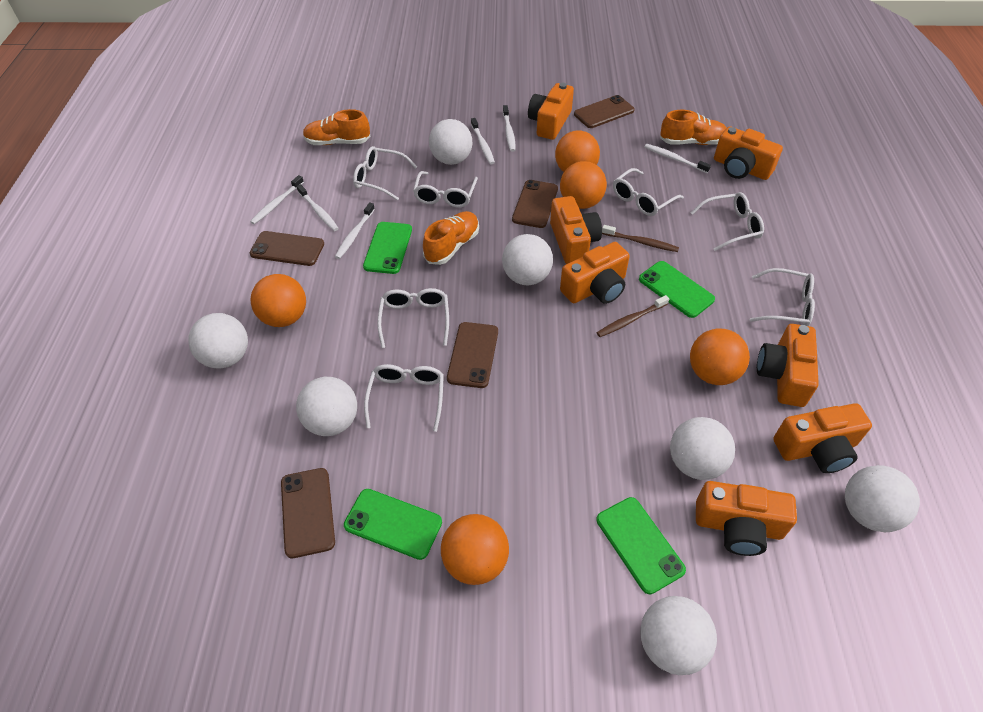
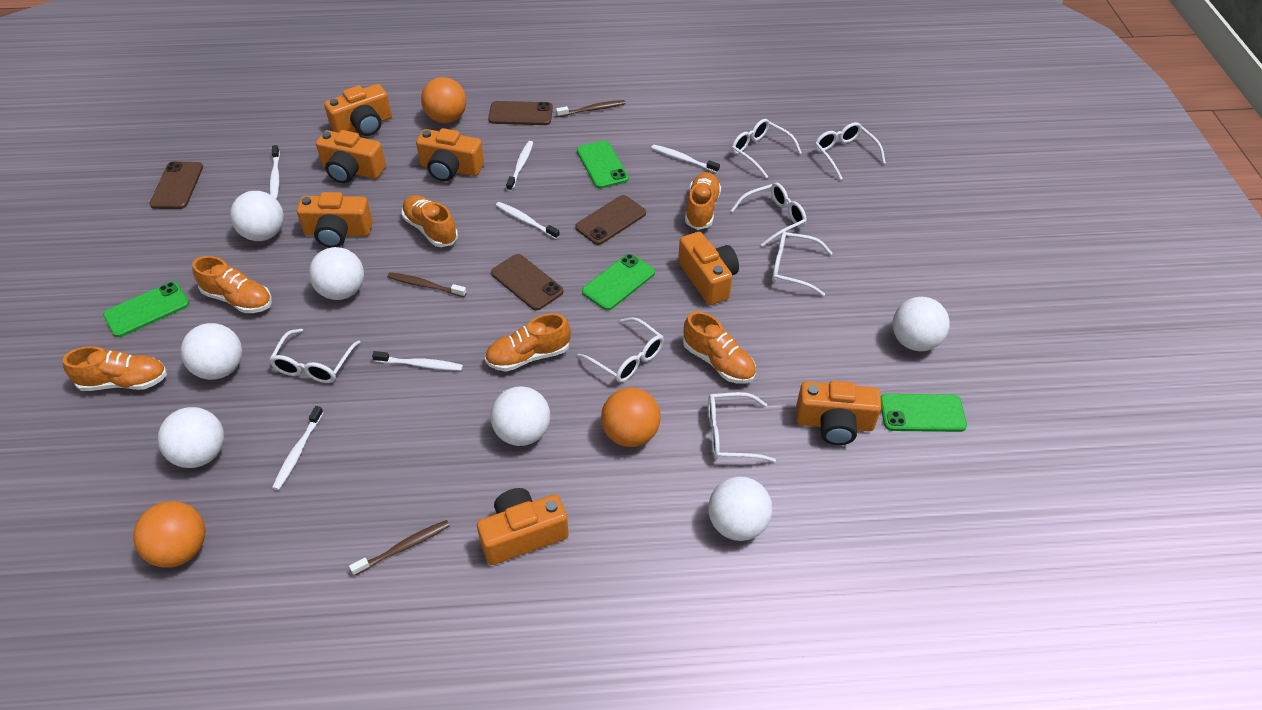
brown phone: [250,231,324,266] [281,468,335,558] [447,322,498,388] [512,180,558,228] [574,95,635,128] = 5 -> [149,162,203,209] [488,101,553,125] [491,254,563,311] [575,195,646,245] = 4
brown toothbrush: [596,295,669,337] [602,225,679,252] = 2 -> [349,520,450,576] [387,272,467,297] [556,100,626,117] = 3
orange ball: [251,274,306,327] [441,514,509,585] [555,131,600,172] [560,161,607,209] [690,329,750,385] = 5 -> [133,501,205,567] [421,77,466,123] [601,388,661,447] = 3
orange shoe: [303,109,370,145] [423,211,479,265] [660,110,726,145] = 3 -> [63,346,167,391] [192,256,272,313] [402,195,458,247] [485,313,571,372] [683,311,756,384] [685,172,721,230] = 6

